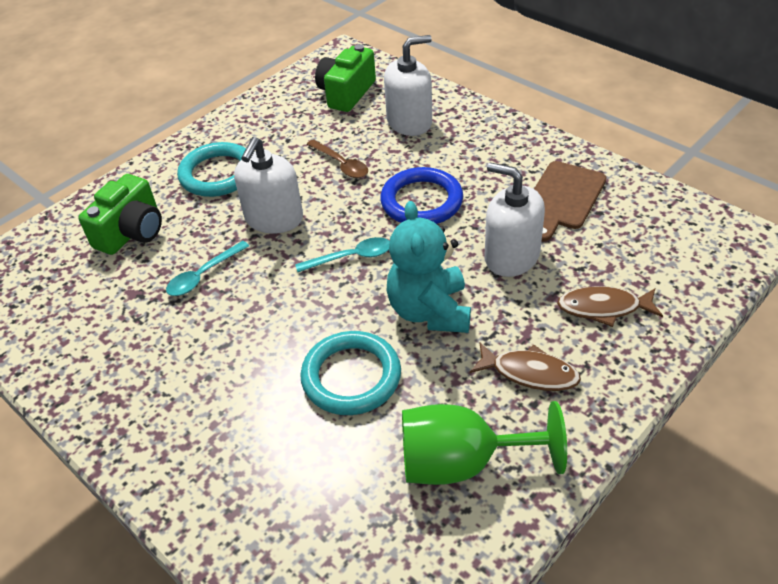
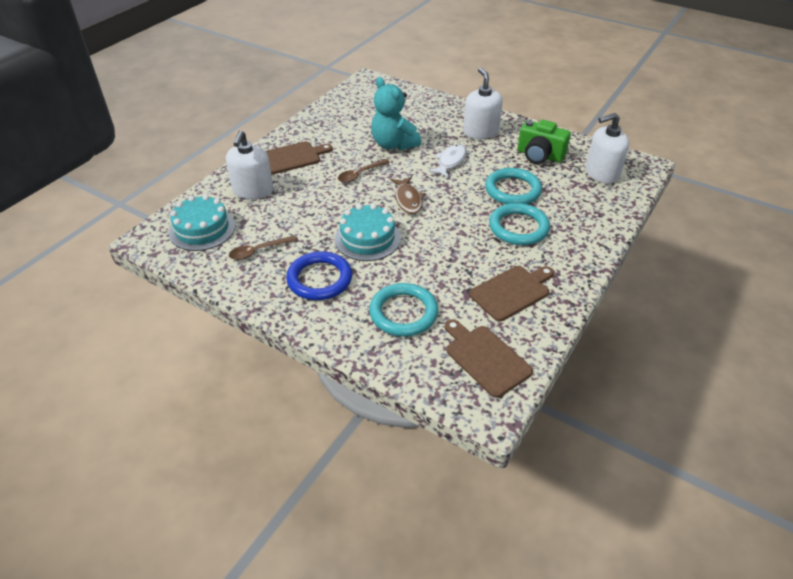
brown cutting board: [534,161,607,242] = 1 -> [266,141,333,175] [445,319,533,398] [469,266,554,321] = 3
brown fish: [470,343,581,391] [557,286,663,327] = 2 -> [391,177,425,214] = 1
brown spoon: [307,139,368,178] = 1 -> [229,235,297,260] [338,159,390,183] = 2
green camera: [78,174,162,255] [315,44,376,112] = 2 -> [518,120,571,164] = 1
green goblet: [402,401,567,485] = 1 -> none = 0
turquoise cake: none = 0 -> [169,194,235,251] [335,204,401,261] = 2
turquoise ring: [177,142,246,197] [300,331,401,415] = 2 -> [369,283,438,337] [485,168,542,204] [489,203,550,245] = 3
turquoise spoon: [166,241,249,296] [295,237,390,272] = 2 -> none = 0
white fish: none = 0 -> [429,144,467,178] = 1

